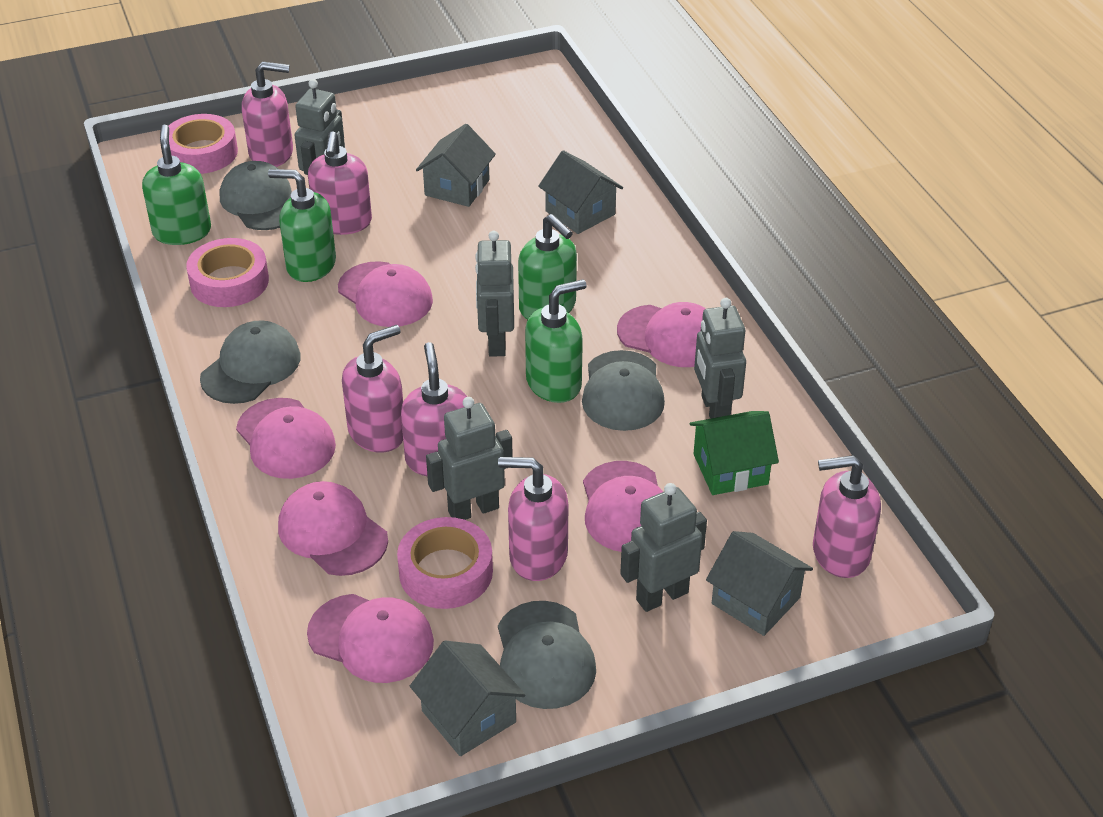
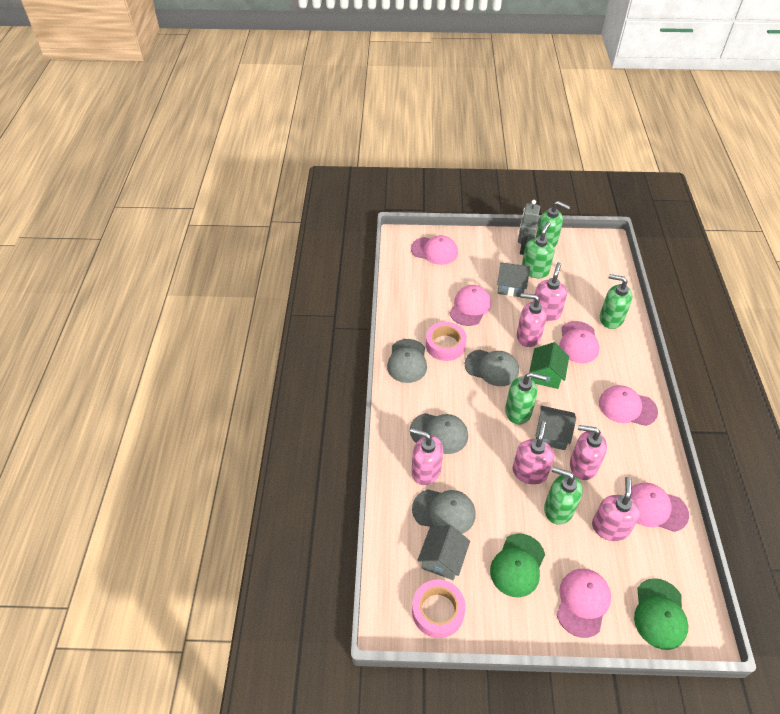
green cap: none = 0 -> [490,534,545,597] [634,578,688,650] = 2
green soap dispenser: [142,125,211,245] [268,169,336,282] [518,214,577,320] [525,279,587,403] = 4 -> [505,372,547,425] [522,222,554,278] [536,201,570,247] [544,467,583,525] [600,274,632,329] = 5
grey house: [410,641,525,756] [416,124,496,207] [538,150,623,234] [706,531,813,636] = 4 -> [417,525,470,580] [497,262,530,297] [536,406,576,450] = 3
grey robot: [294,79,345,189] [426,397,513,520] [475,231,514,357] [620,483,707,612] [694,298,746,419] = 5 -> [518,200,540,255] = 1
pink tape: [169,114,238,174] [186,238,269,307] [397,517,493,609] = 3 -> [412,579,466,638] [426,322,467,361] = 2

